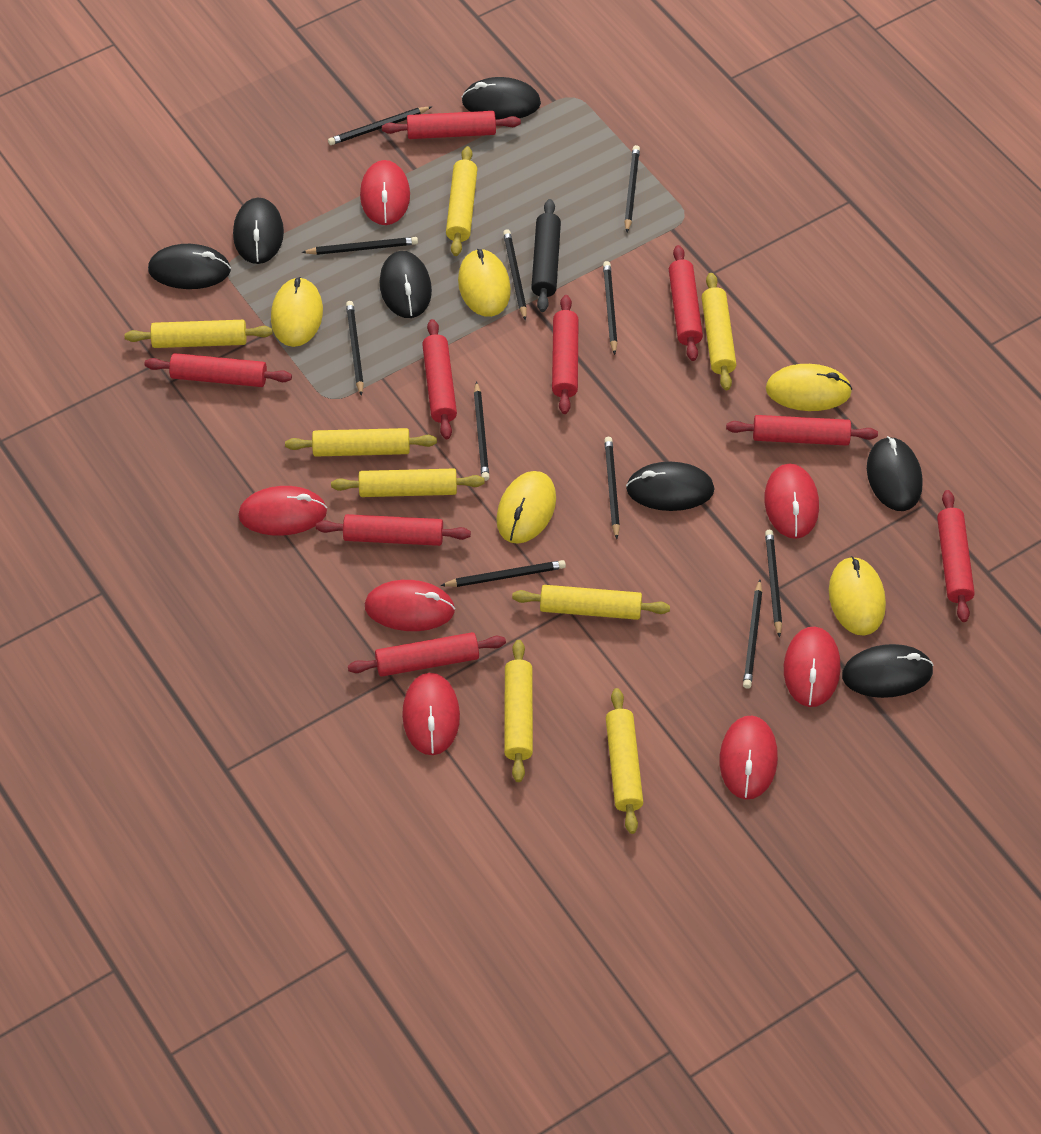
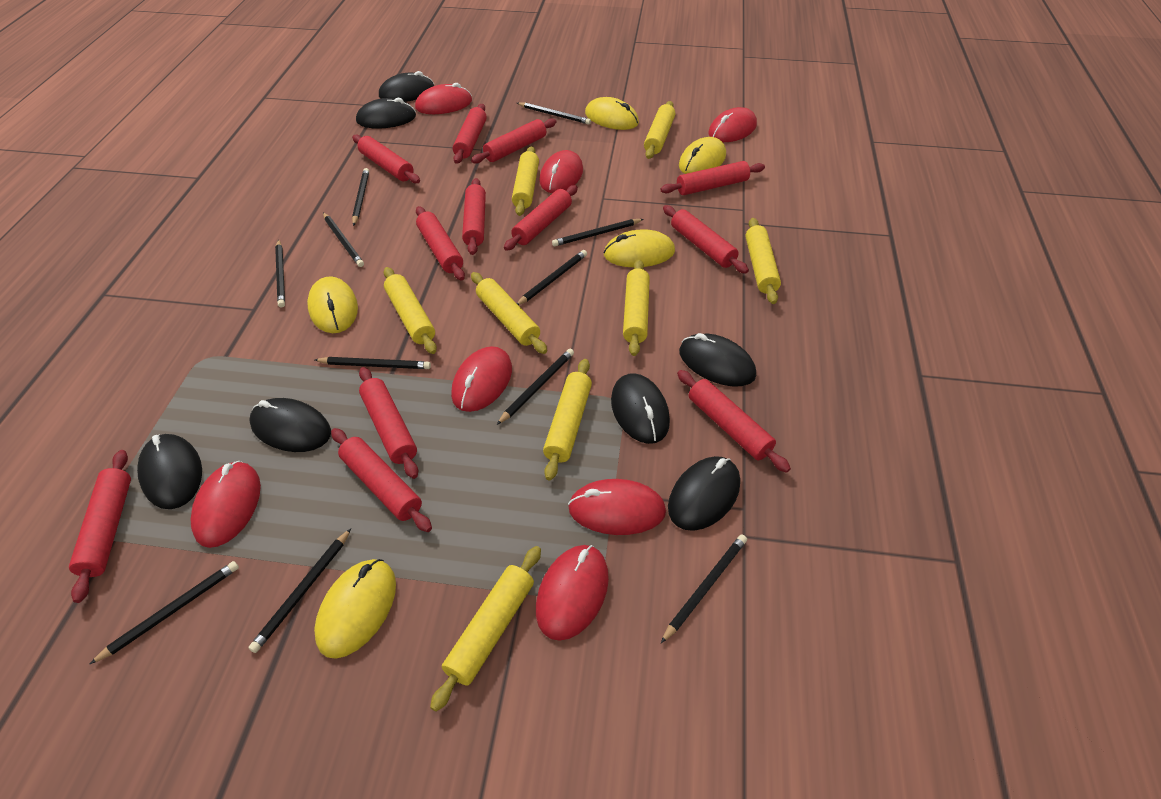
black rolling pin: [531,199,561,312] = 1 -> none = 0
red rolling pin: [144,353,292,387] [316,514,471,546] [348,632,506,677] [382,111,521,139] [422,319,457,439] [552,295,579,414] [669,245,703,361] [726,415,878,446] [937,490,975,622] = 9 -> [69,450,131,603] [331,428,432,532] [352,134,420,183] [359,367,418,479] [416,206,465,281] [453,104,487,164] [462,178,486,255] [471,118,556,164] [504,185,578,251] [660,161,765,195] [663,205,749,274] [677,370,791,473] = 12

